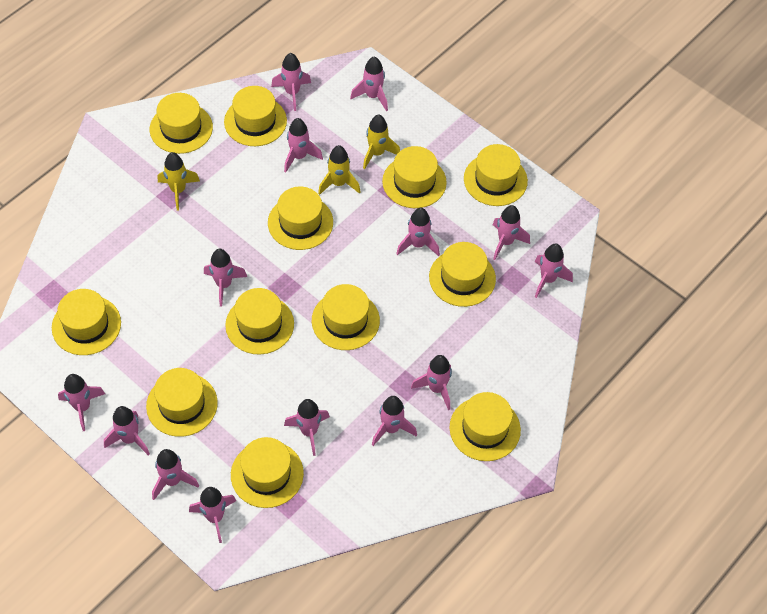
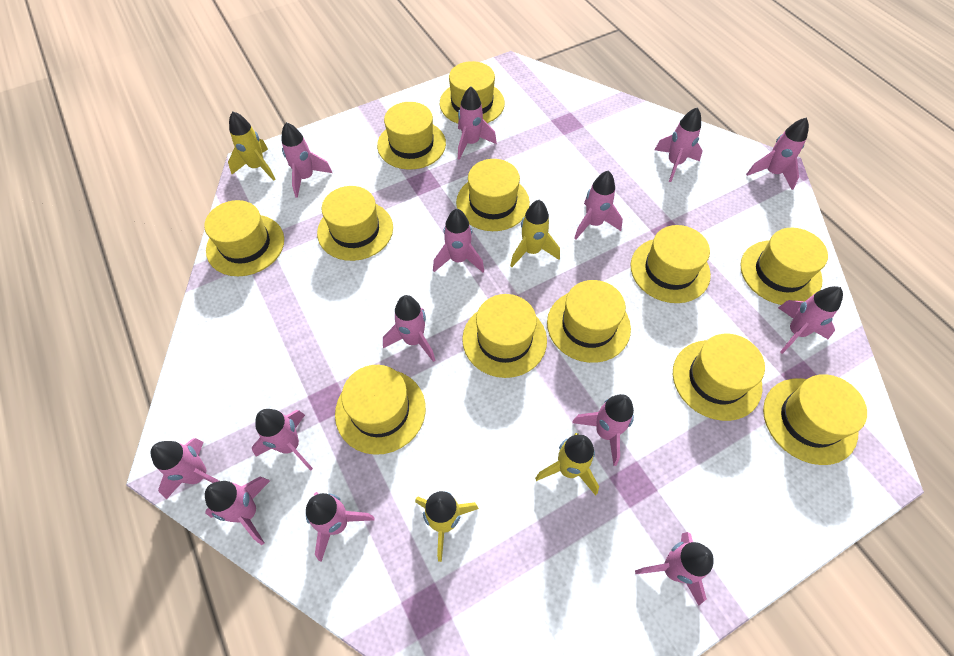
yellow rocket: [158,152,200,211] [318,145,360,195] [363,115,400,169] = 3 -> [228,111,276,181] [415,491,479,562] [510,200,560,267] [535,433,599,496] = 4

